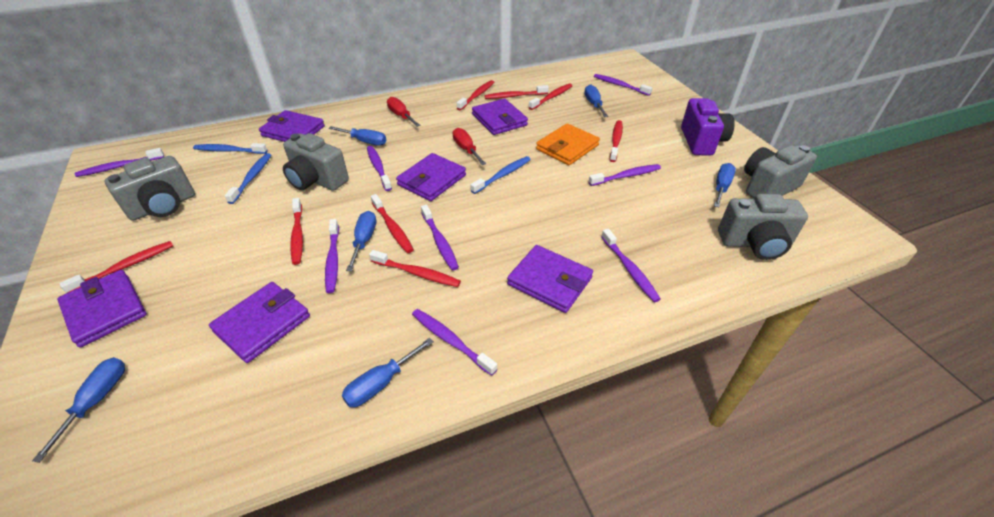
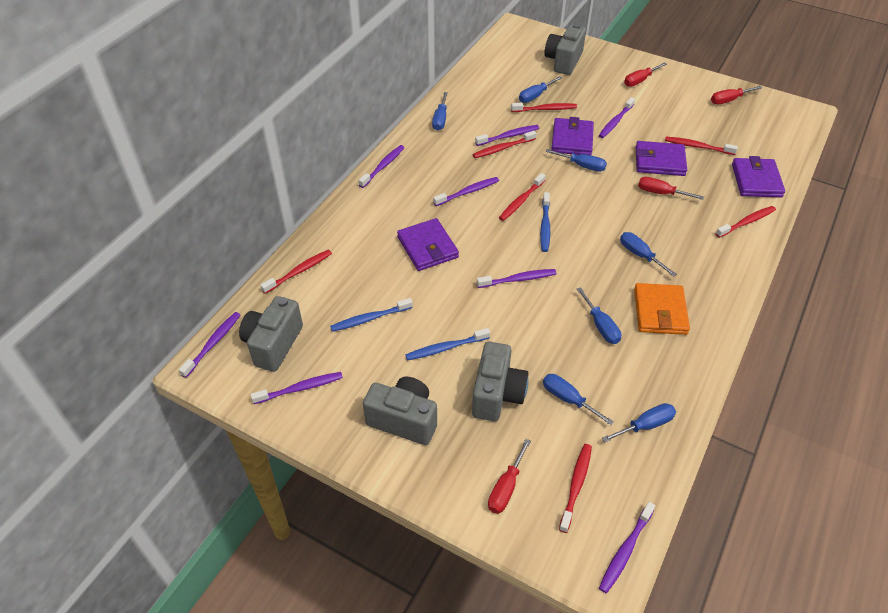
blue screwdriver: [32,357,125,463] [329,126,386,146] [342,338,434,407] [346,211,376,271] [584,84,608,117] [714,163,736,207] = 6 -> [432,92,448,131] [519,76,562,103] [543,374,614,425] [545,149,607,172] [577,287,621,344] [602,403,676,442] [620,232,677,277] = 7
purple camera: [681,98,735,156] = 1 -> none = 0
purple wallet: [57,270,147,348] [209,282,310,363] [259,110,325,142] [396,153,466,201] [472,99,528,135] [507,245,593,313] = 6 -> [397,218,459,271] [551,117,594,155] [636,141,687,176] [732,156,785,197] = 4
red screwdriver: [387,97,420,127] [453,128,486,165] = 2 -> [488,439,531,514] [624,62,667,86] [638,177,704,200] [711,86,762,104] = 4
red toothbrush: [59,241,173,293] [290,198,303,265] [369,250,461,287] [371,194,414,253] [457,80,494,110] [485,85,549,99] [529,84,572,110] [610,120,623,162] = 8 -> [260,250,332,294] [473,131,537,158] [499,173,546,221] [511,103,577,112] [559,444,592,533] [665,137,738,155] [715,206,776,238] = 7

